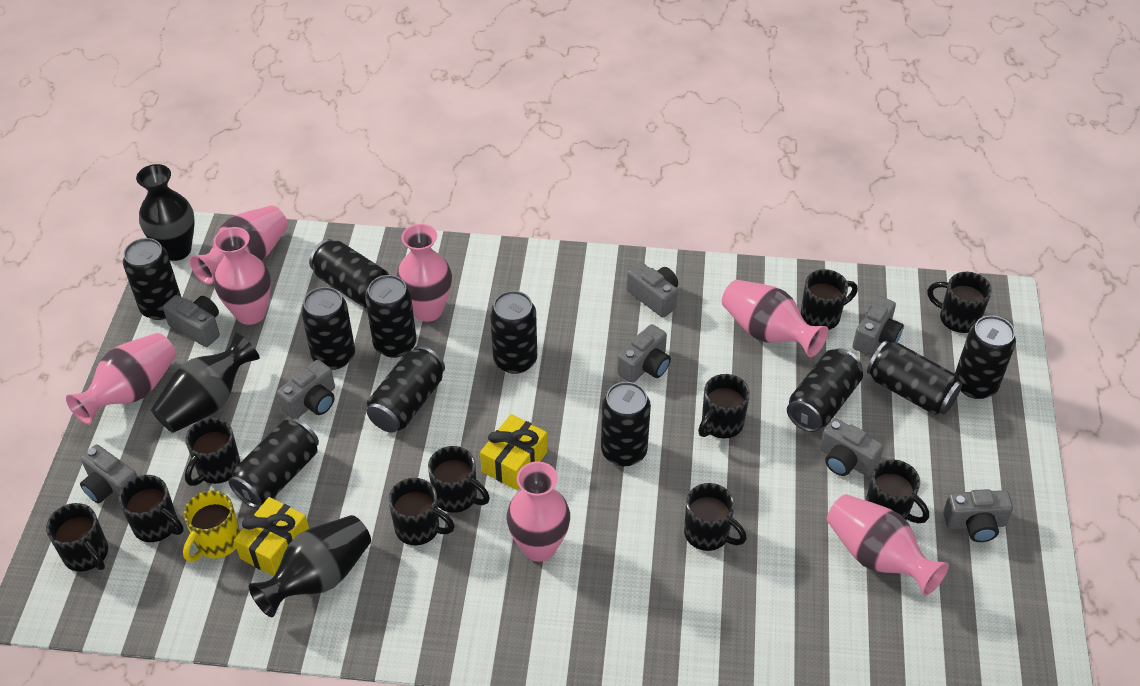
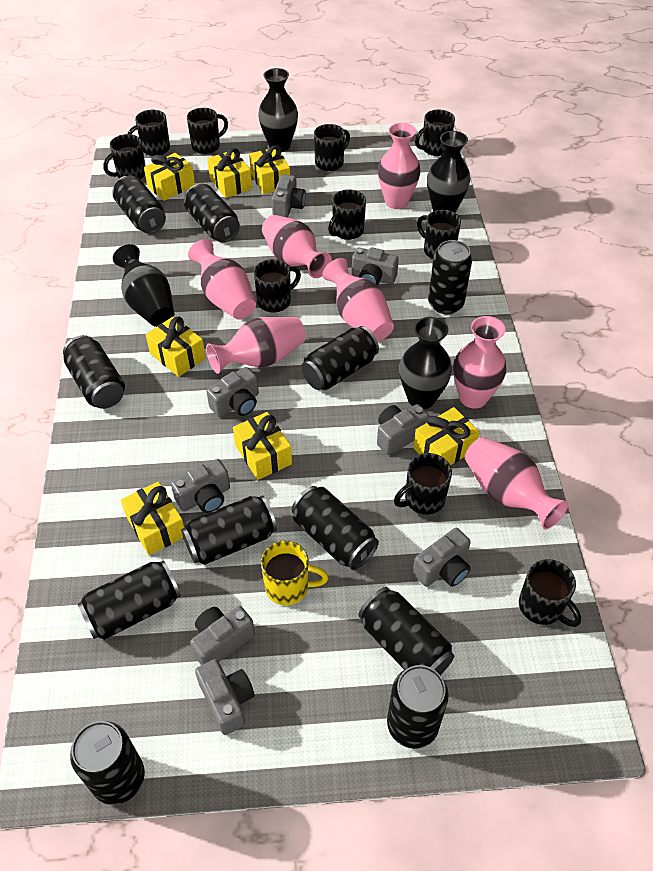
black vase: [136,164,195,261] [151,333,260,433] [249,515,371,617] = 3 -> [113,244,175,327] [258,68,298,152] [399,317,452,409] [427,131,470,213] = 4
yellow gift: [234,497,309,576] [480,414,547,490] = 2 -> [121,481,184,555] [144,153,195,201] [146,316,206,377] [207,148,252,198] [233,412,292,480] [249,145,290,194] [413,407,480,465] = 7

